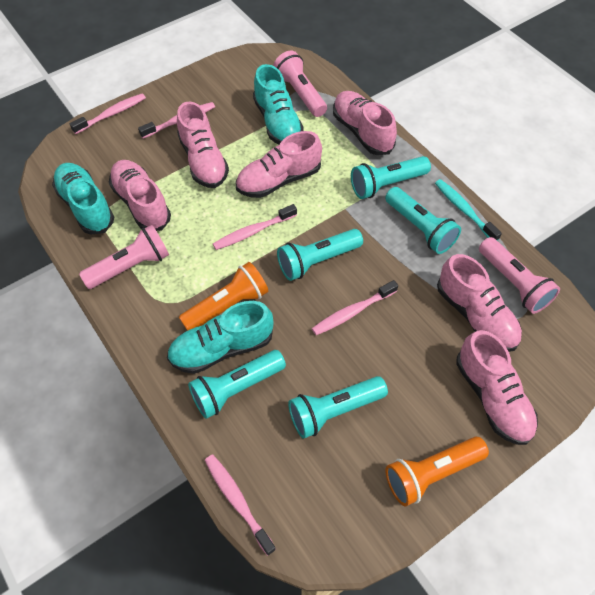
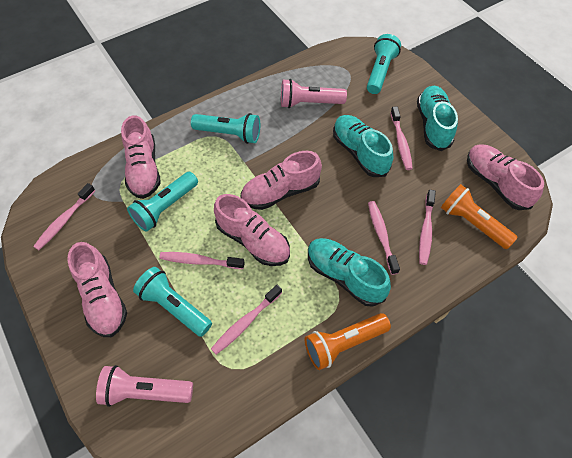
pink flashlight: [79,225,169,289] [273,51,327,117] [479,237,560,314] = 3 -> [96,365,193,407] [281,79,347,108] = 2
pink shoe: [109,160,171,231] [177,101,229,188] [236,131,322,198] [333,91,397,155] [437,254,522,352] [456,330,538,445] = 6 -> [67,242,127,337] [121,115,161,199] [214,194,290,266] [240,151,322,210] [467,144,544,210] = 5
pink toothbrush: [70,93,146,134] [138,102,215,139] [205,454,276,556] [213,204,297,250] [312,280,398,335] = 5 -> [33,183,95,250] [159,252,245,269] [211,285,282,355] [368,201,400,275] [390,106,413,170] [419,190,436,265] = 6
turquoise flashlight: [188,350,286,419] [277,229,363,281] [288,376,388,439] [351,156,431,199] [385,187,461,254] = 5 -> [127,172,198,232] [133,267,212,337] [191,113,260,144] [367,34,401,94] = 4
turquoise toothbrush: [435,179,502,241] = 1 -> none = 0

